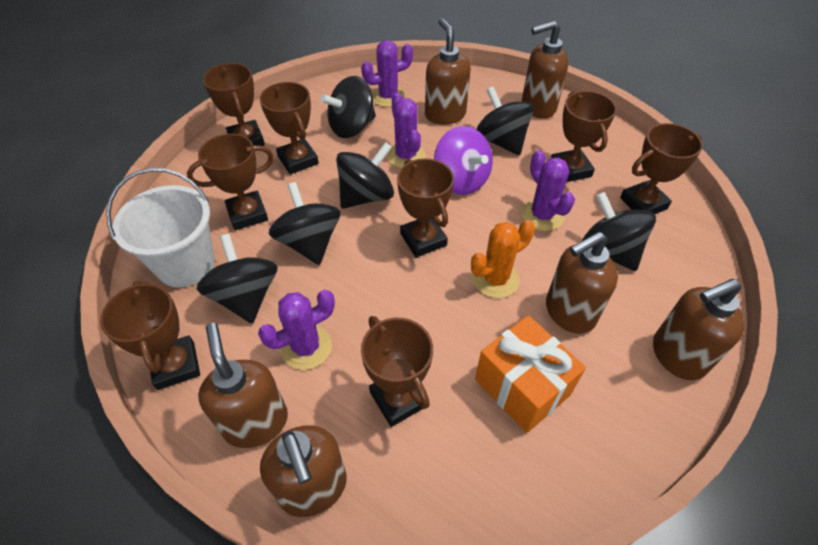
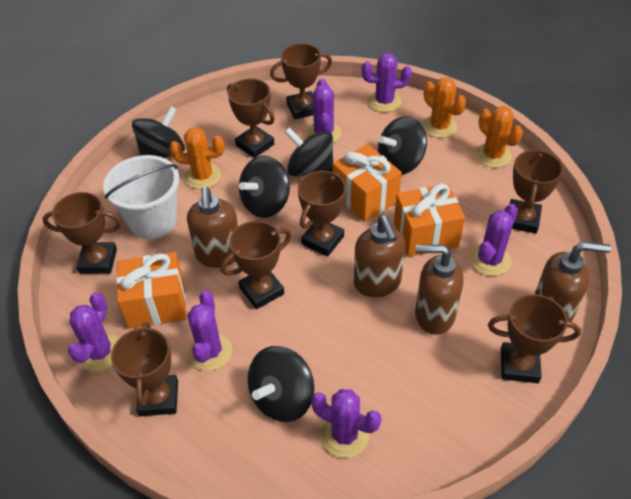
black spinning top: [197,234,278,323] [269,182,340,265] [321,76,376,138] [336,142,394,209] [476,87,534,155] [582,192,656,271] = 6 -> [132,106,185,158] [239,156,290,218] [247,346,314,422] [284,127,333,177] [378,116,427,175] = 5
brown soap dispenser: [198,323,288,448] [260,425,347,517] [425,18,471,125] [522,21,568,119] [546,232,618,334] [653,279,744,380] = 6 -> [187,187,238,268] [354,215,405,297] [415,245,464,335] [535,242,611,322] = 4
orange cactus: [471,220,535,298] = 1 -> [170,127,224,189] [423,77,466,138] [475,106,523,168] = 3
orange gift: [475,315,586,433] = 1 -> [116,252,187,329] [333,144,402,222] [394,184,465,257] = 3
purple cactus: [258,290,335,370] [361,40,413,107] [387,93,426,168] [521,150,575,231] = 4 -> [68,292,119,372] [187,291,232,371] [306,79,341,143] [311,389,381,458] [362,53,412,112] [470,204,518,276] = 6
purple spinning top: [434,126,493,195] = 1 -> none = 0

